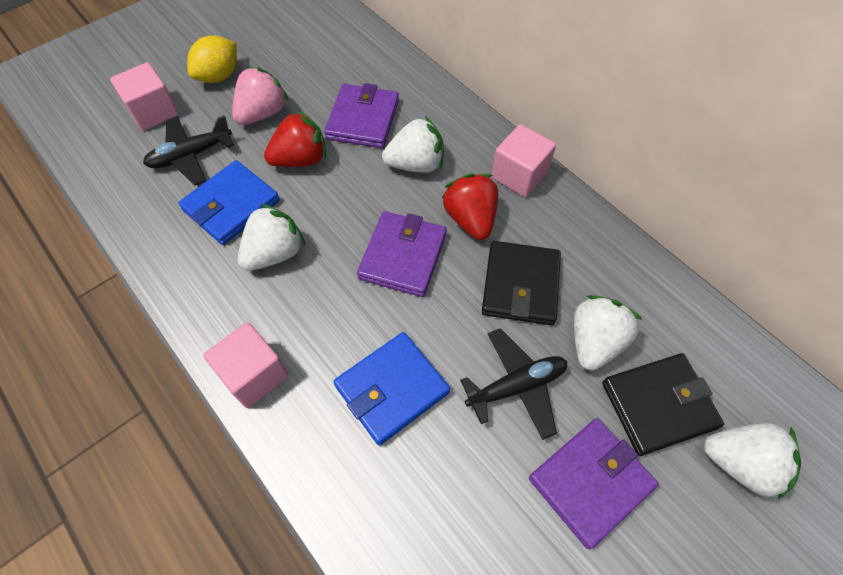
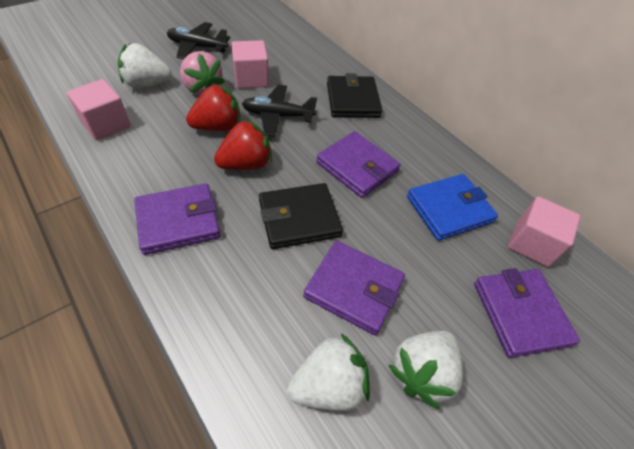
blue wallet: [179,160,280,245] [333,332,450,445] = 2 -> [407,174,498,241] = 1
purple wallet: [324,83,399,148] [357,211,447,297] [529,418,658,549] = 3 -> [135,184,220,255] [303,241,405,335] [316,131,401,198] [474,268,580,358] = 4
white strawberry: [238,204,305,271] [382,116,444,173] [574,295,643,371] [704,423,801,500] = 4 -> [118,43,172,88] [287,333,370,411] [388,331,463,410] = 3
yellow lemon: [187,36,237,83] = 1 -> none = 0

